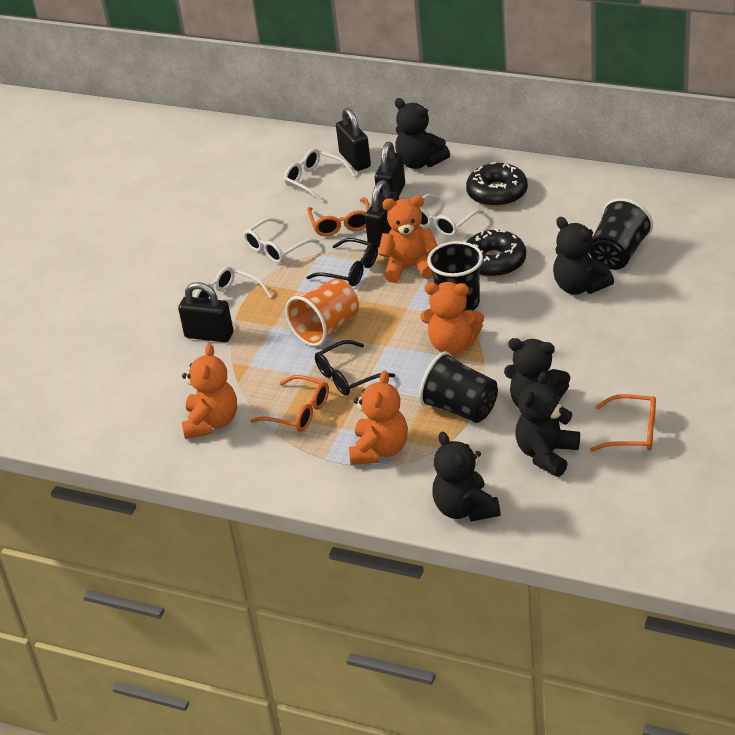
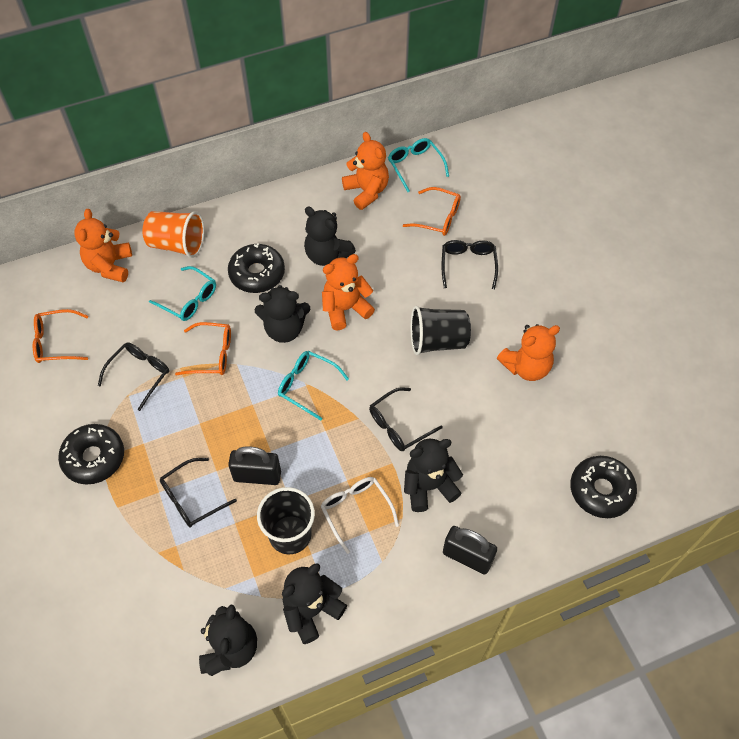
black cup: [419,352,498,423] [427,241,483,312] [589,198,653,270] = 3 -> [257,487,315,554] [411,306,471,355] = 2
black donut: [466,162,528,207] [466,229,526,277] = 2 -> [58,424,124,485] [228,244,285,293] [570,456,637,518] = 3
black glasses: [307,238,378,286] [315,340,395,396] = 2 -> [98,343,169,411] [160,458,237,527] [369,388,443,451] [442,240,498,289] = 4
black padlock: [178,282,233,342] [336,108,371,171] [365,180,399,247] [375,142,405,195] = 4 -> [228,446,281,485] [443,526,497,575] = 2
turquoise glasses: none = 0 -> [149,266,216,321] [278,351,349,421] [388,138,449,192] = 3
white glasses: [194,267,273,329] [243,218,319,263] [284,148,356,202] [420,194,484,237] = 4 -> [320,477,399,554] = 1

